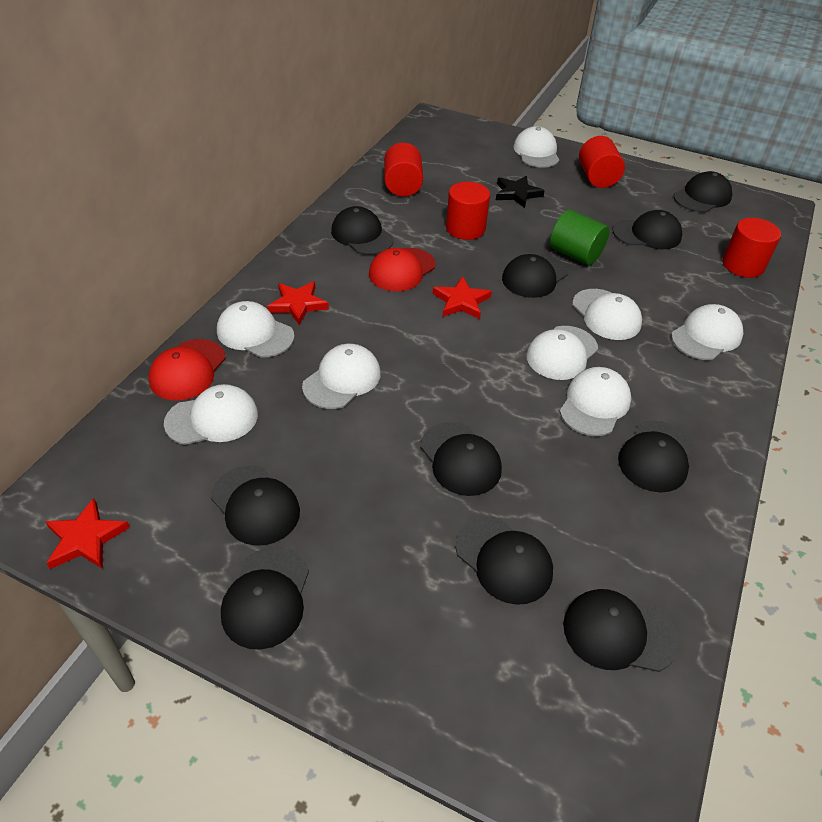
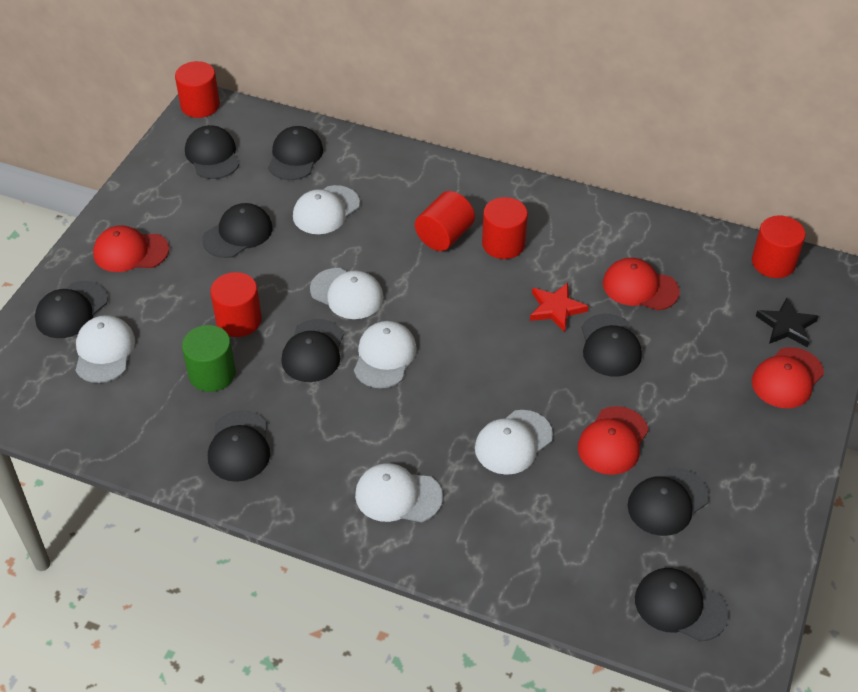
black cap: [211,466,300,546] [221,547,309,650] [331,206,394,255] [420,422,502,496] [456,517,553,605] [502,254,568,298] [563,589,679,672] [613,210,682,249] [618,420,693,492] [674,171,732,212] = 10 -> [35,281,108,338] [185,125,239,179] [202,203,273,258] [208,410,270,482] [268,126,323,180] [281,319,344,382] [581,314,642,377] [628,467,709,536] [635,568,729,642] = 9
red cap: [148,339,226,400] [369,248,436,291] = 2 -> [93,225,169,272] [578,406,648,475] [603,258,680,310] [752,347,824,408] = 4
red cylinder: [384,143,423,197] [446,182,490,240] [579,136,625,188] [722,218,781,278] = 4 -> [175,61,220,118] [210,272,262,337] [415,191,475,251] [482,197,528,259] [752,216,805,278] = 5
red star: [46,498,130,569] [267,281,329,325] [433,276,492,319] = 3 -> [530,283,589,332] = 1
white cap: [164,384,258,445] [217,301,294,358] [302,344,381,409] [513,126,559,168] [526,326,598,380] [559,367,631,436] [572,289,642,340] [671,304,744,360] = 8 -> [75,315,135,383] [293,185,360,234] [310,268,384,319] [354,321,417,388] [355,463,443,522] [475,410,553,475] = 6

